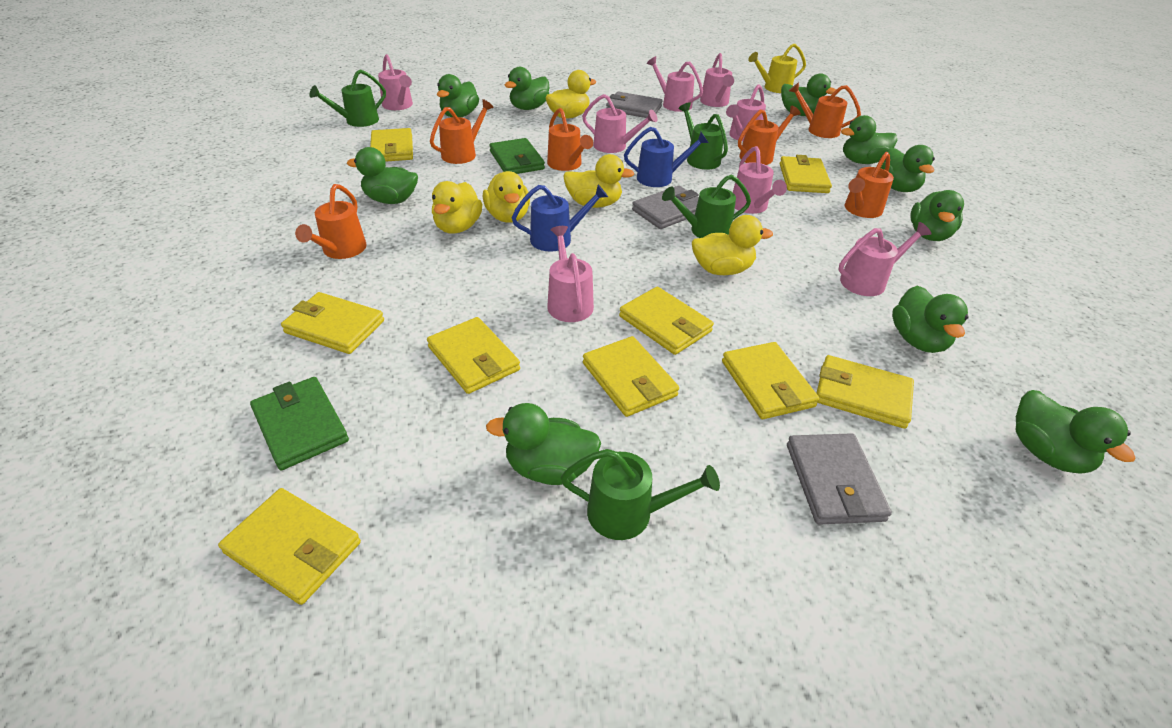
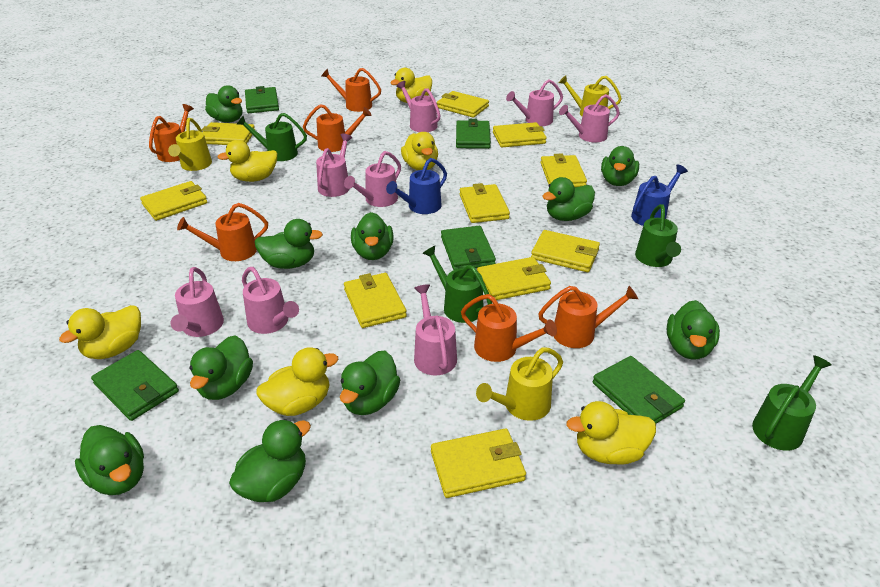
green wallet: [250,377,349,471] [489,138,545,174] = 2 -> [91,350,179,421] [245,86,279,113] [441,226,496,270] [456,119,491,149] [593,356,685,424] = 5
grey wallet: [606,92,663,118] [632,186,699,229] [787,433,892,525] = 3 -> none = 0
yellow duck: [432,181,482,233] [483,171,530,223] [545,70,596,119] [563,154,635,208] [692,215,773,275] = 5 -> [59,305,141,359] [217,140,277,182] [256,347,338,416] [390,68,432,103] [401,132,438,170] [566,401,656,465] = 6
yellow wallet: [218,488,361,605] [281,292,384,354] [370,128,413,162] [427,317,520,394] [583,336,679,417] [619,287,714,355] [722,342,819,419] [780,155,832,193] [816,355,914,429] = 9 -> [140,181,207,221] [202,122,255,145] [344,273,407,328] [431,428,526,498] [437,91,489,118] [460,183,510,223] [477,257,551,300] [493,122,547,147] [531,230,600,272] [541,154,587,187] = 10
yellow watering can: [748,43,806,93] = 1 -> [168,118,212,171] [476,347,563,421] [559,75,622,116] = 3

